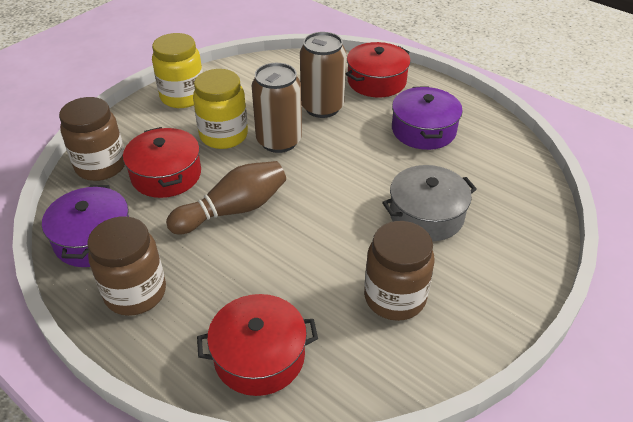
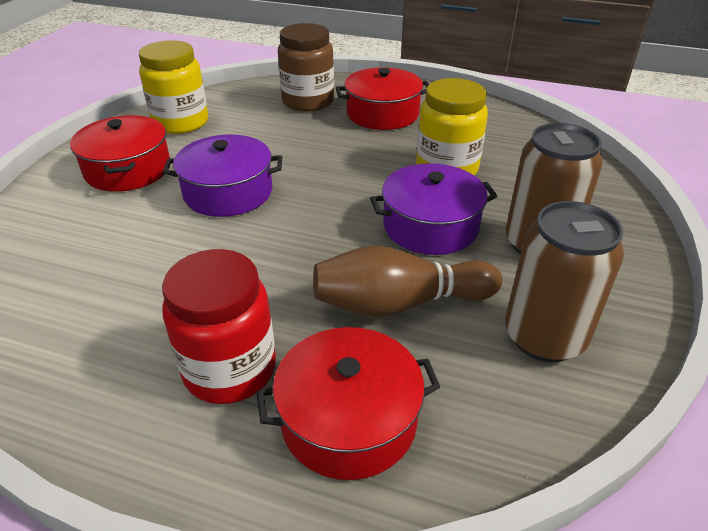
brown jar: [59,97,125,181] [87,216,166,316] [364,221,434,321] = 3 -> [278,23,334,112] = 1
grey pot: [382,165,477,241] = 1 -> none = 0
red jar: none = 0 -> [162,249,276,404] = 1

